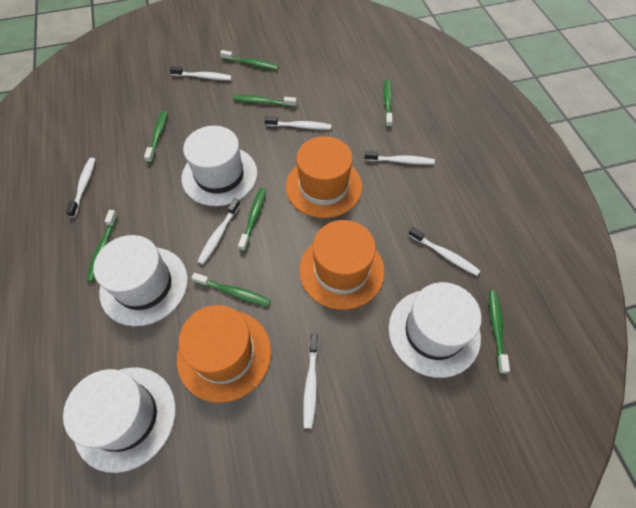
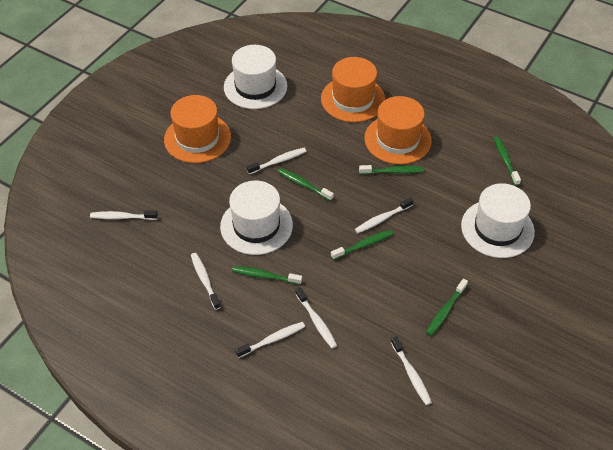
green toothbrush: [87,210,118,282] [144,110,167,163] [192,273,271,306] [220,50,279,70] [233,95,297,107] [238,188,266,251] [384,80,392,128] [489,290,510,374] = 8 -> [232,266,302,285] [277,168,334,201] [331,230,394,260] [359,165,424,174] [426,279,468,336] [494,136,521,186] = 6
white hat: [63,367,176,473] [93,235,188,326] [182,126,258,206] [388,282,481,378] = 4 -> [220,181,293,255] [224,45,287,109] [461,183,535,258] = 3

